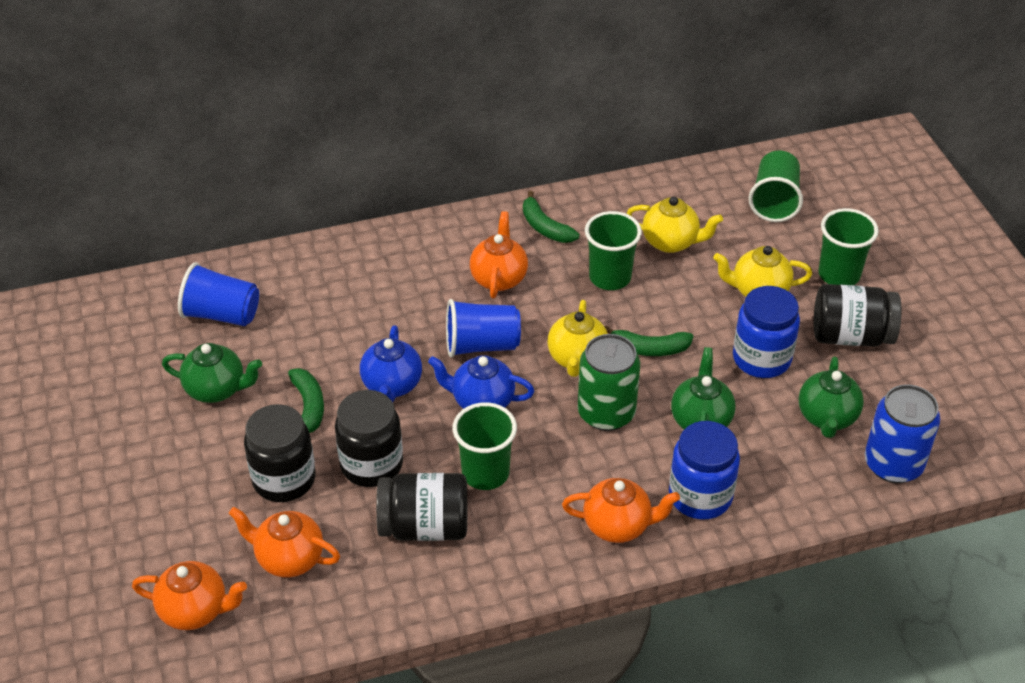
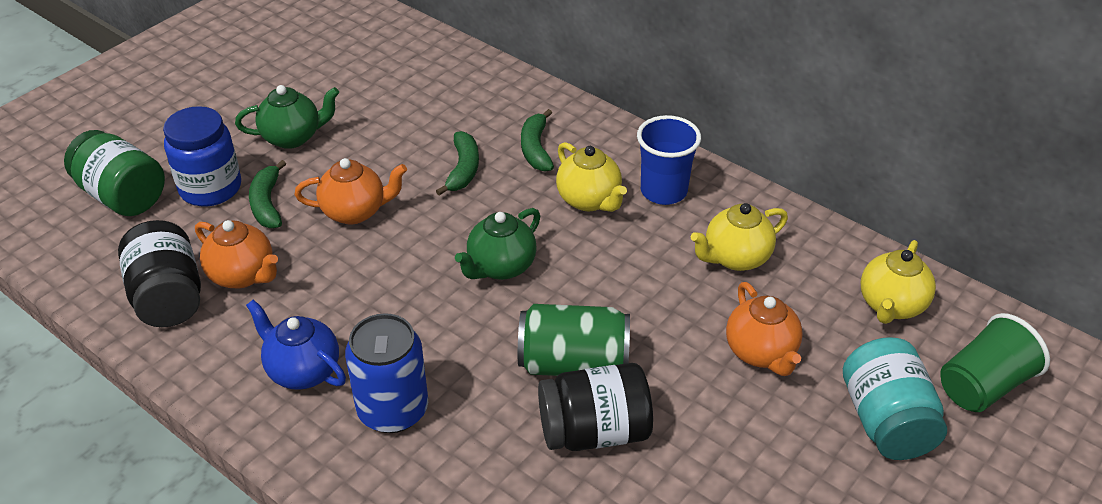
black jar: [244,404,316,502] [335,390,403,487] [376,473,467,541] [814,284,902,347] = 4 -> [118,220,201,327] [538,363,653,451] = 2
blue cup: [178,262,259,326] [446,299,521,358] = 2 -> [637,115,701,205] = 1
blue jar: [669,421,740,520] [733,286,800,378] = 2 -> [163,106,241,206] = 1
blue teapot: [360,325,422,402] [428,355,534,409] = 2 -> [246,299,346,390] = 1
green cup: [453,402,517,490] [585,211,642,290] [748,150,803,222] [818,208,879,285] = 4 -> [940,313,1050,412] = 1
green jar: none = 0 -> [64,130,165,216] = 1
green teapot: [162,343,262,403] [671,347,736,429] [799,357,864,438] = 3 -> [235,85,339,149] [455,208,541,280] = 2
orange teapot: [132,561,247,630] [229,507,340,577] [470,211,528,299] [562,478,680,543] = 4 -> [195,220,278,288] [294,158,407,224] [726,282,803,376] = 3
turquoise jar: none = 0 -> [843,337,947,460] = 1

